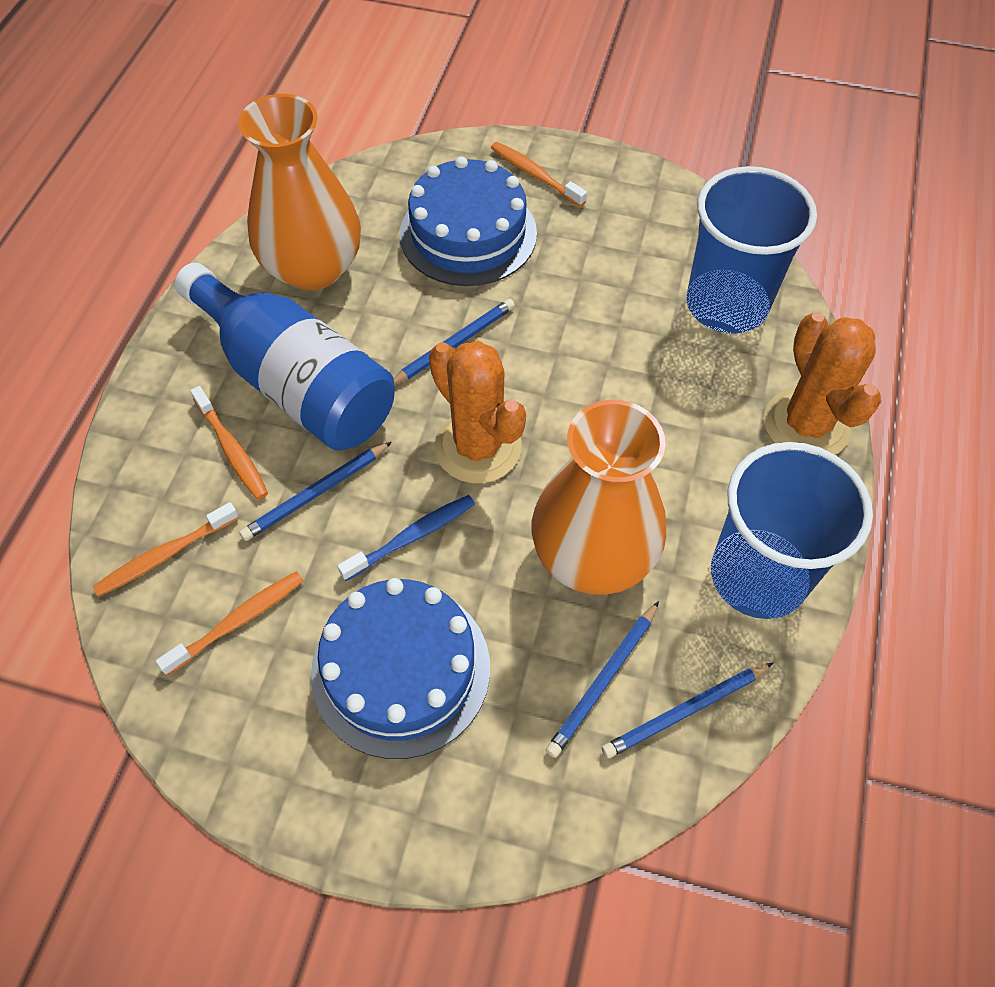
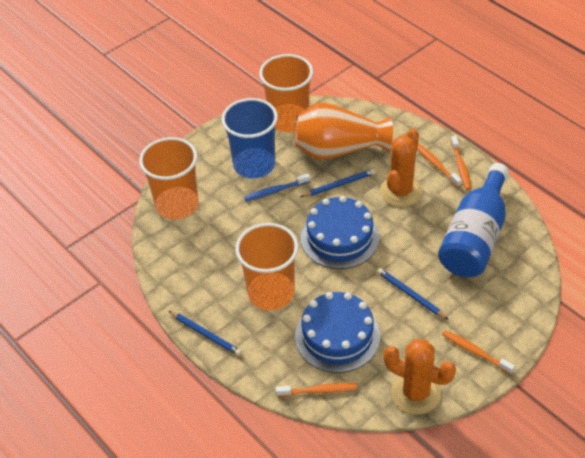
blue cup: [687,166,817,334] [711,442,873,619] = 2 -> [221,98,278,179] = 1
blue pencil: [239,442,392,541] [393,299,515,385] [546,601,659,758] [602,663,773,758] = 4 -> [169,311,242,356] [300,169,376,197] [377,268,449,320] = 3
orange cup: none = 0 -> [139,137,199,220] [235,223,299,311] [259,54,313,132] = 3
orange vase: [238,94,361,290] [532,400,666,595] = 2 -> [294,103,393,159] = 1

